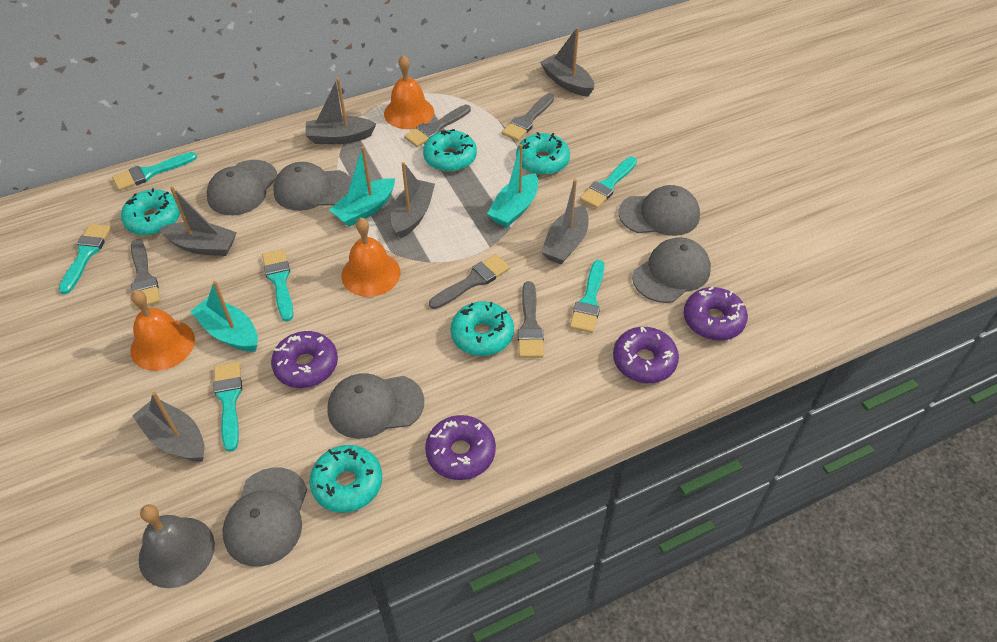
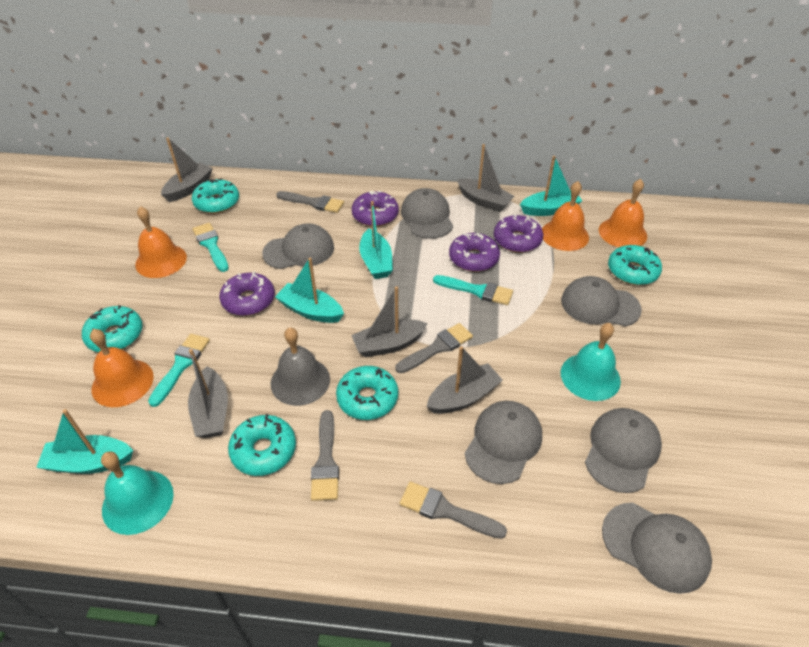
grey boat: [132,392,205,461] [159,186,237,256] [305,78,376,144] [391,162,435,239] [540,27,594,97] [541,179,588,264] = 6 -> [161,137,213,202] [188,349,228,438] [351,286,428,357] [427,346,503,414] [457,144,514,212] = 5
grey brush: [131,239,160,308] [404,105,471,147] [429,254,510,309] [502,94,554,141] [518,281,544,358] = 5 -> [276,191,344,213] [311,410,339,501] [395,323,473,373] [400,482,507,539] = 4
orange bell: [130,290,195,371] [341,217,400,297] [384,55,434,129] = 3 -> [90,329,154,407] [135,206,187,278] [542,181,589,251] [599,179,647,247] = 4
turquoise bell: none = 0 -> [101,451,174,535] [561,323,621,401] = 2
turquoise boat: [190,281,258,352] [329,146,395,227] [487,144,538,227] = 3 -> [36,409,133,474] [275,258,344,323] [359,201,393,279] [520,156,582,216] = 4
turquoise brush: [58,224,111,294] [112,152,197,191] [214,362,242,452] [262,249,294,322] [570,260,605,333] [580,157,637,209] = 6 -> [148,334,210,407] [192,223,229,272] [433,275,513,305] = 3

